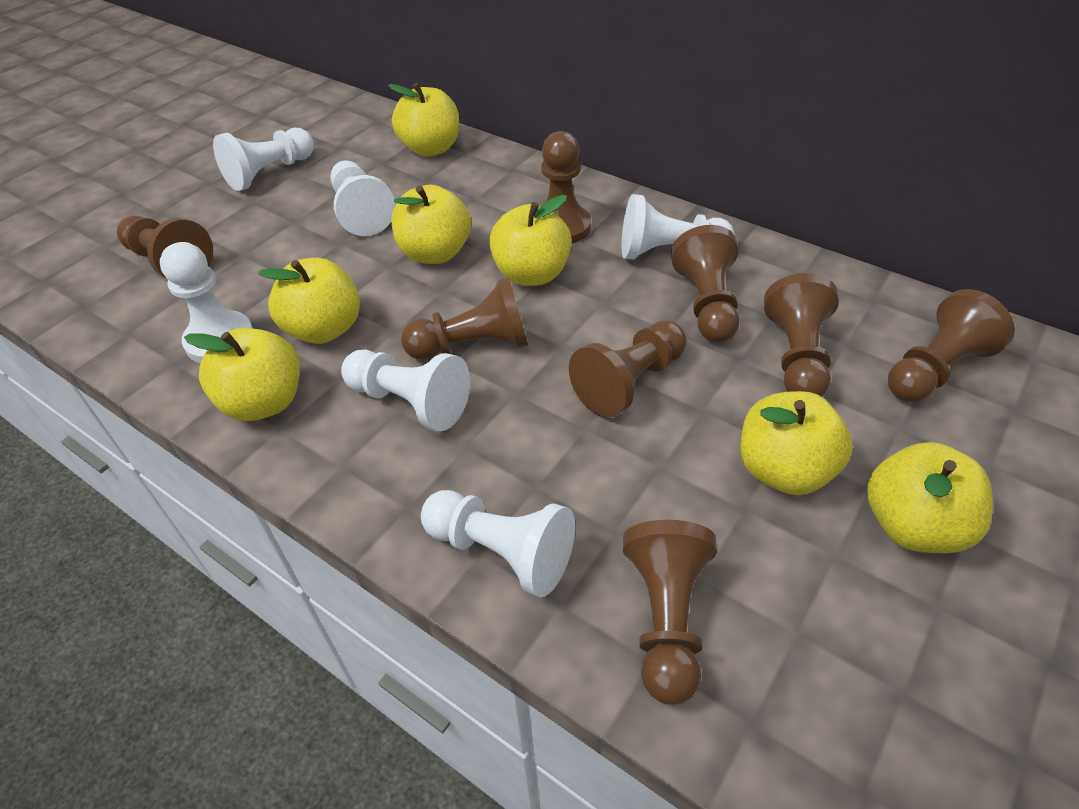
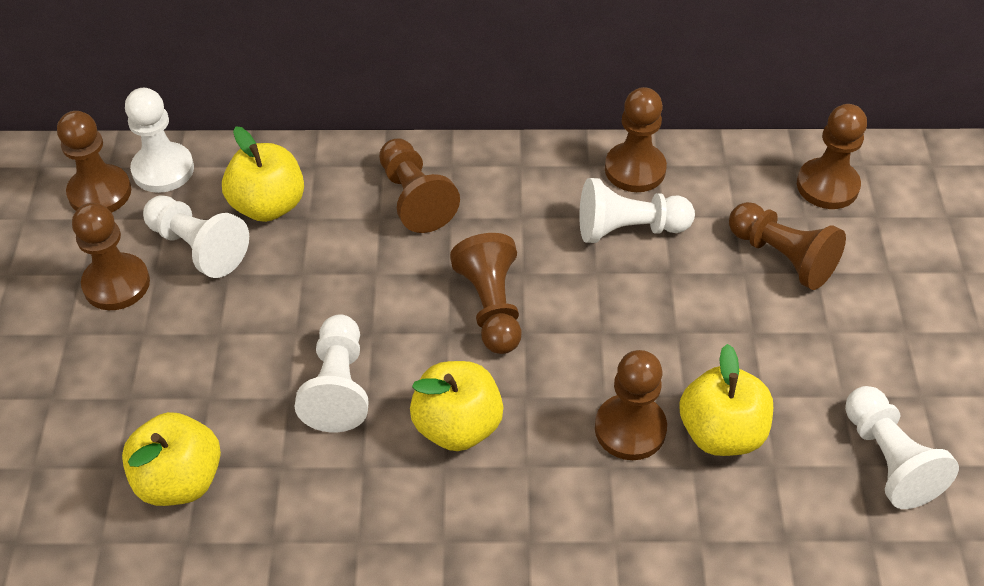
white pawn: [160,242,253,363] [213,128,314,191] [330,161,396,236] [341,350,470,431] [421,490,575,597] [622,194,735,259] = 6 -> [125,88,194,193] [143,195,249,278] [295,314,369,432] [579,178,695,243] [845,386,959,509] = 5
yellow apple: [184,328,300,421] [258,258,360,344] [388,83,459,156] [391,185,471,264] [489,195,572,286] [740,391,853,495] [867,442,992,553] = 7 -> [122,412,221,506] [222,126,304,222] [410,361,503,451] [679,344,773,456] = 4

